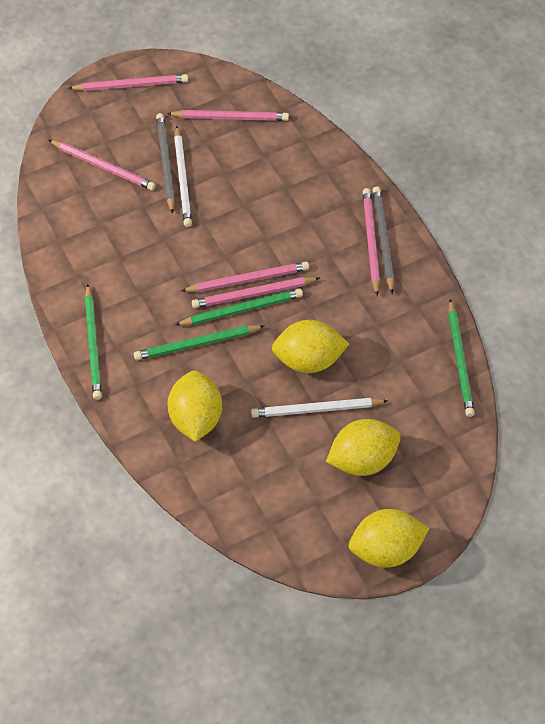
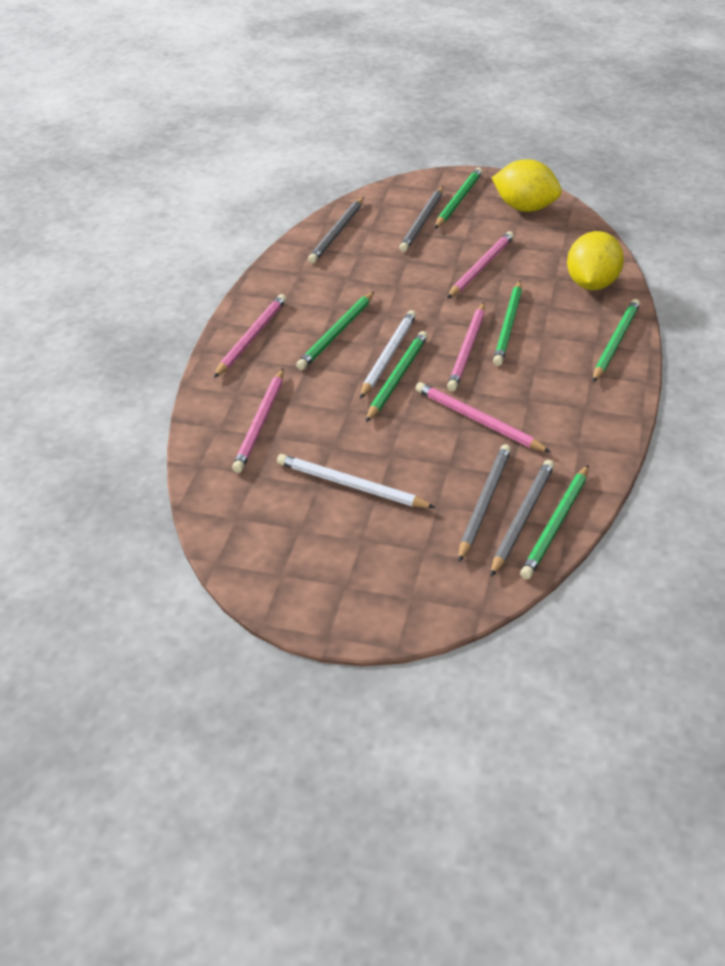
green pencil: [85,284,102,400] [134,325,264,360] [175,288,303,325] [448,299,475,417] = 4 -> [296,292,374,370] [366,331,428,422] [435,167,483,229] [493,281,522,366] [520,465,588,579] [593,299,640,382] = 6
grey pencil: [156,113,175,214] [373,186,394,294] = 2 -> [308,197,364,263] [399,186,443,252] [458,444,511,562] [491,460,554,576] = 4
pink pencil: [49,140,156,190] [68,74,188,91] [167,110,289,121] [181,262,309,292] [192,277,320,308] [363,188,380,296] = 6 -> [214,294,287,378] [232,369,284,473] [415,382,551,452] [447,231,514,299] [447,303,485,391] = 5
yellow lemon: [167,371,222,442] [272,320,349,373] [326,419,401,476] [349,509,430,568] = 4 -> [492,159,562,212] [567,231,624,290] = 2

